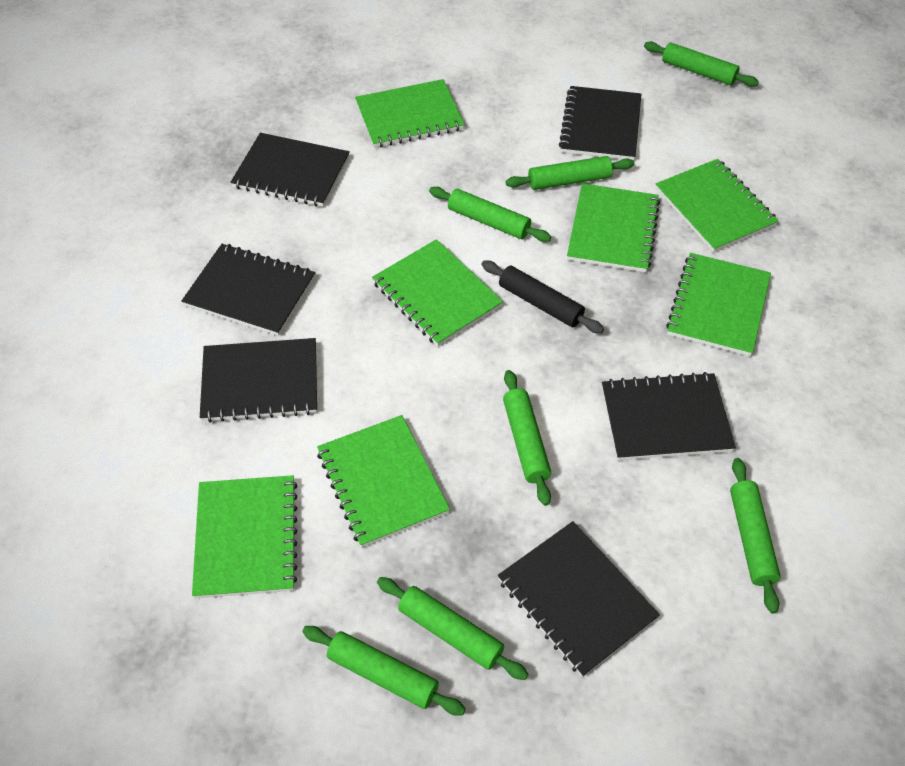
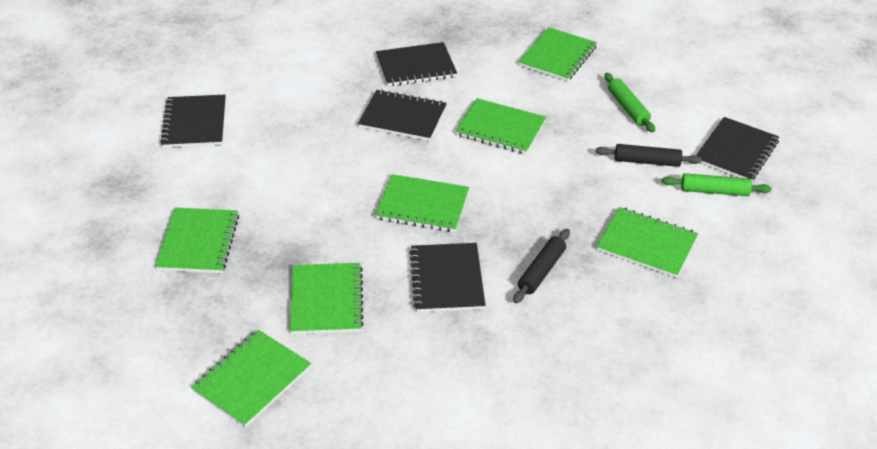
black notebook: [182,244,315,336] [200,338,317,423] [230,133,350,207] [498,521,660,677] [559,86,641,160] [602,372,736,460] = 6 -> [160,95,226,148] [358,90,447,141] [376,42,457,86] [409,243,486,312] [696,117,779,181] = 5
black rolling pin: [482,260,604,333] = 1 -> [513,229,570,303] [596,144,702,167] = 2
green rolling pin: [302,626,466,715] [377,577,528,680] [429,187,551,242] [503,370,551,506] [506,156,634,190] [644,41,759,87] [730,458,781,613] = 7 -> [604,73,655,132] [662,173,772,196] = 2

